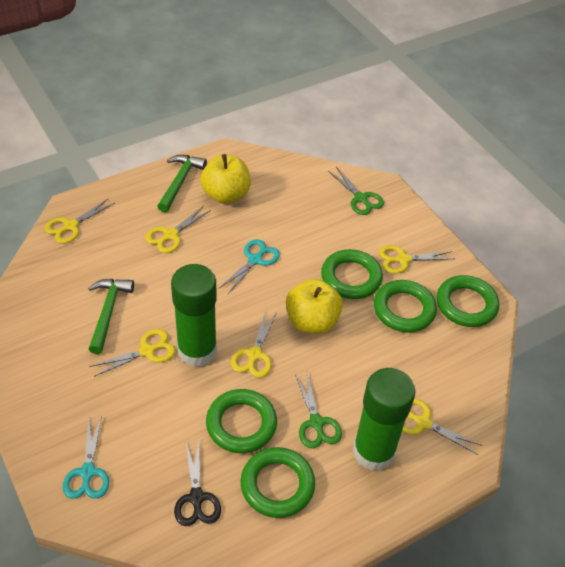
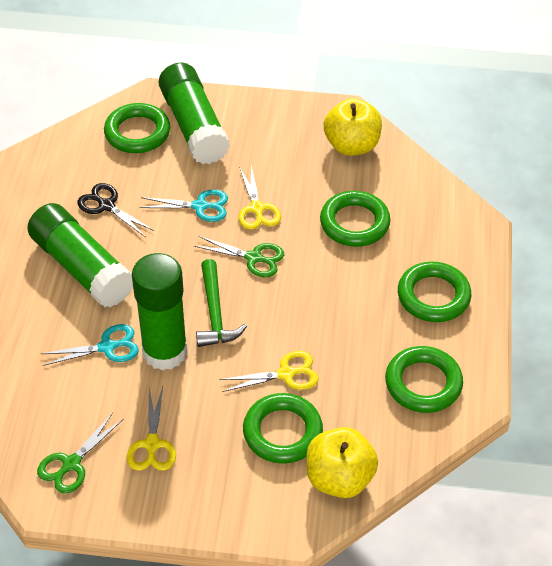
green glue stick: [171,264,217,367] [353,368,415,471] = 2 -> [27,203,133,307] [132,253,188,371] [159,63,230,164] = 3
green hammer: [88,279,134,354] [157,155,207,212] = 2 -> [196,259,247,347] = 1
yellow scissors: [44,198,115,244] [90,329,176,377] [145,206,211,253] [231,311,277,378] [379,245,455,274] [402,398,483,455] = 6 -> [127,386,176,471] [220,351,319,392] [239,166,281,230] = 3

